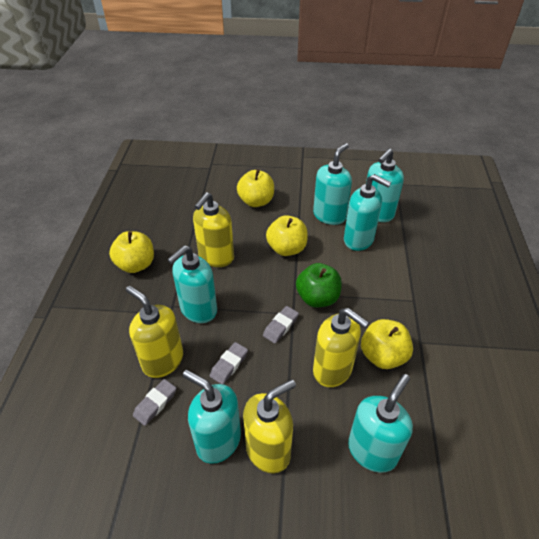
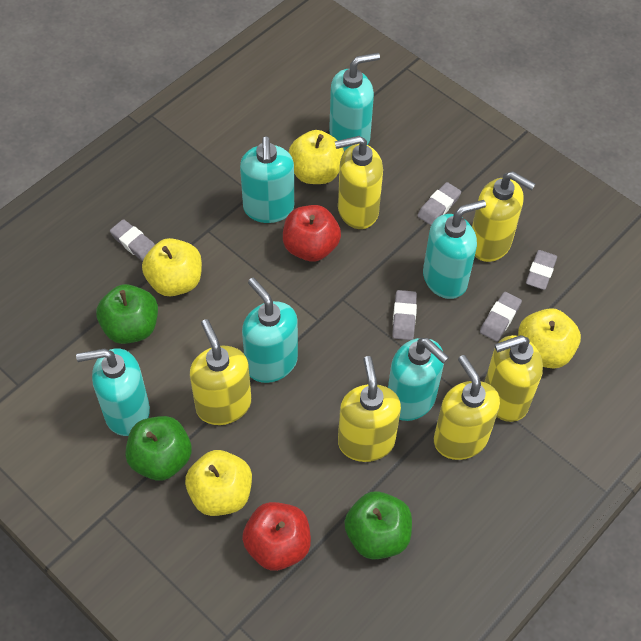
green apple: [296,263,342,307] = 1 -> [96,284,158,344] [125,416,192,481] [344,492,412,559] = 3
grey eraser: [133,379,176,426] [210,342,248,384] [263,306,299,343] = 3 -> [110,219,155,261] [392,290,417,340] [417,182,461,225] [480,292,522,342] [526,250,557,290] = 5
red apple: none = 0 -> [242,502,311,571] [283,205,341,262] = 2
yellow soap dispenser: [126,286,183,378] [193,192,234,267] [243,379,296,474] [313,308,369,387] = 4 -> [190,319,251,425] [335,136,383,229] [338,356,401,462] [434,355,500,460] [472,171,535,262] [484,335,543,422] = 6

